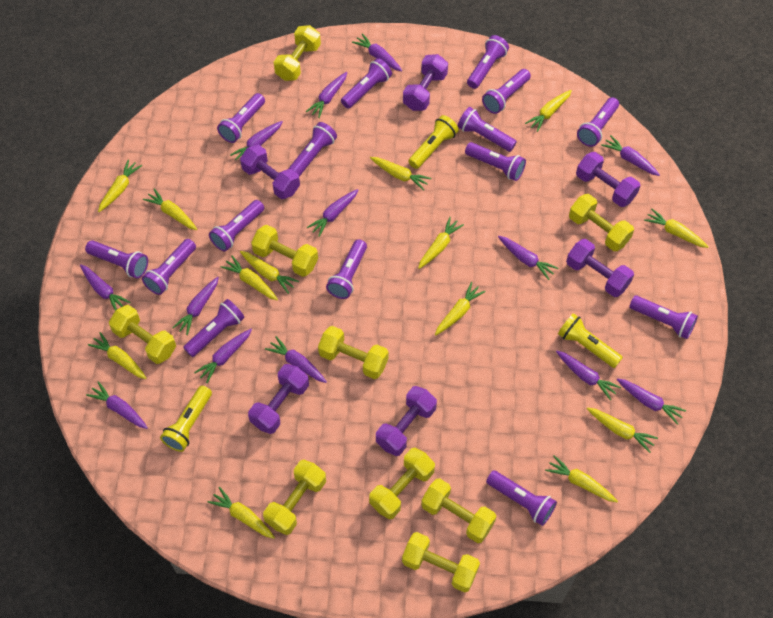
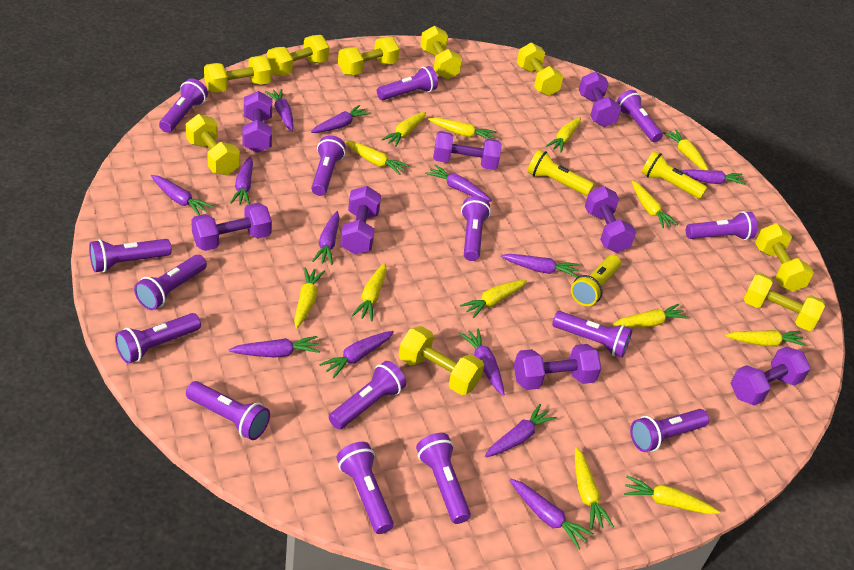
purple dumbbell: [240,145,300,199] [248,364,309,434] [376,386,437,456] [403,54,448,111] [566,239,634,297] [576,152,641,207] = 6 -> [191,203,272,251] [242,91,272,153] [340,186,381,255] [433,131,502,170] [514,344,601,390] [579,71,621,127] [585,186,636,253] [731,346,811,406] = 8

